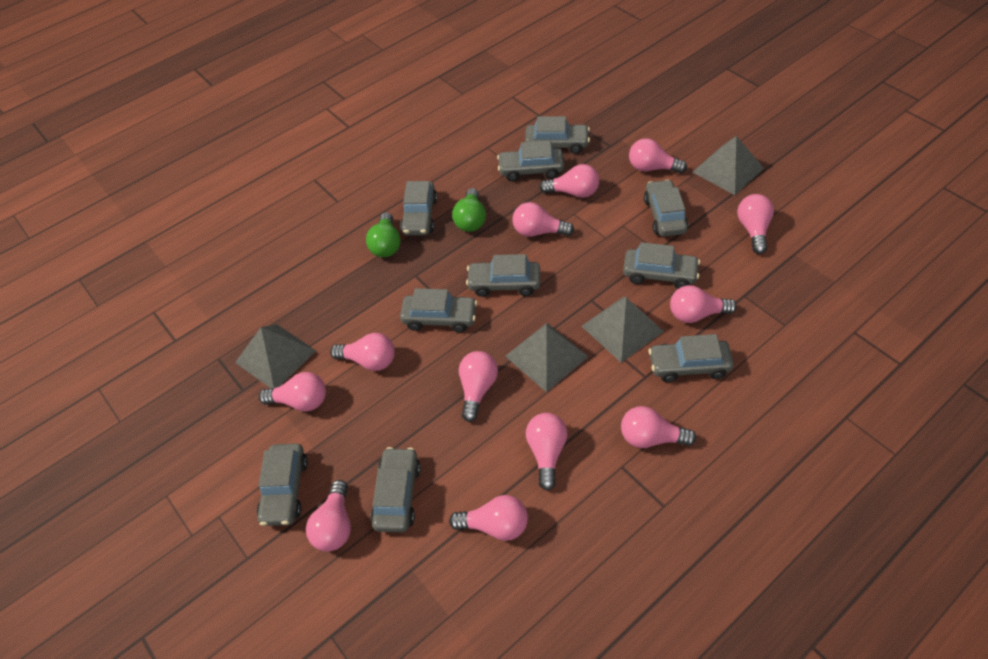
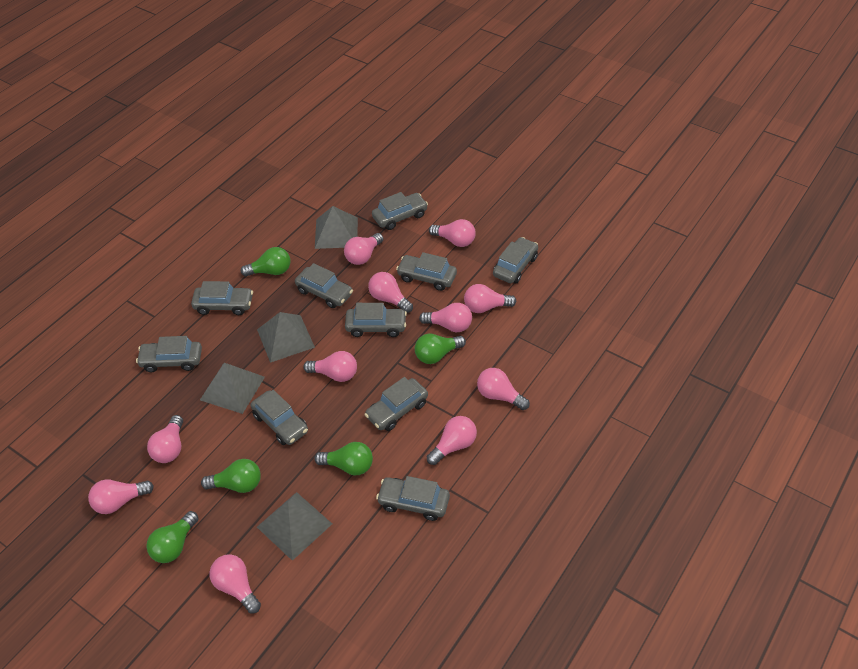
green light bulb: [366,212,401,257] [452,188,486,232] = 2 -> [146,511,199,563] [201,459,261,493] [241,247,290,277] [314,442,373,475] [415,334,466,364] = 5
pink light bulb: [259,372,326,412] [306,480,351,552] [330,333,395,371] [449,495,528,541] [459,351,498,422] [512,202,574,237] [526,413,568,491] [539,164,599,198] [621,406,696,448] [629,138,687,174] [670,285,737,323] [737,194,774,254] = 12 -> [88,480,154,514] [147,415,183,463] [210,555,261,614] [303,351,357,382] [344,233,384,265] [368,272,413,313] [419,303,472,332] [427,416,477,465] [429,219,476,247] [464,284,516,313] [477,368,530,410] = 11

